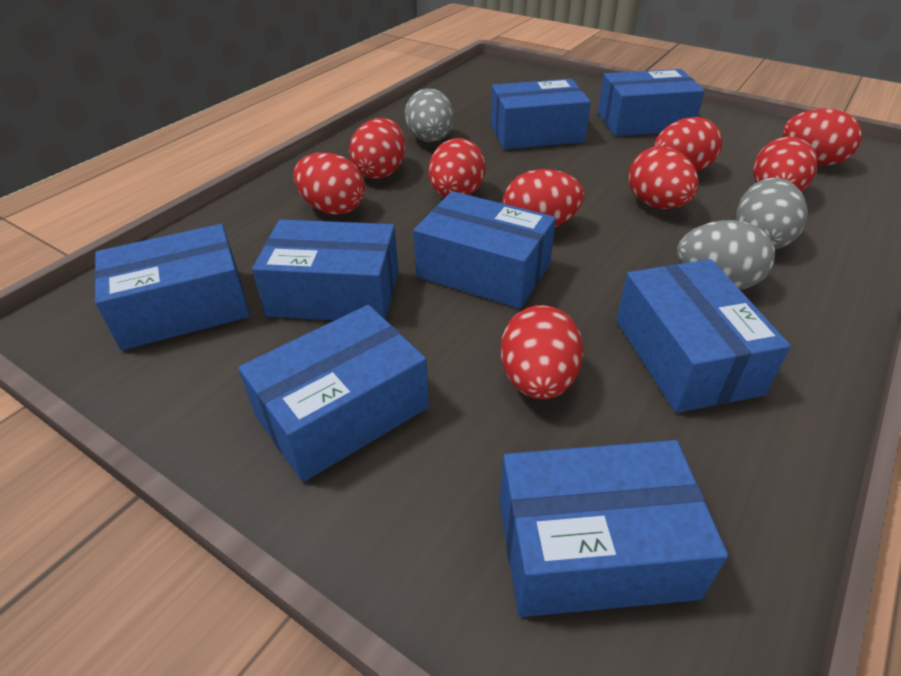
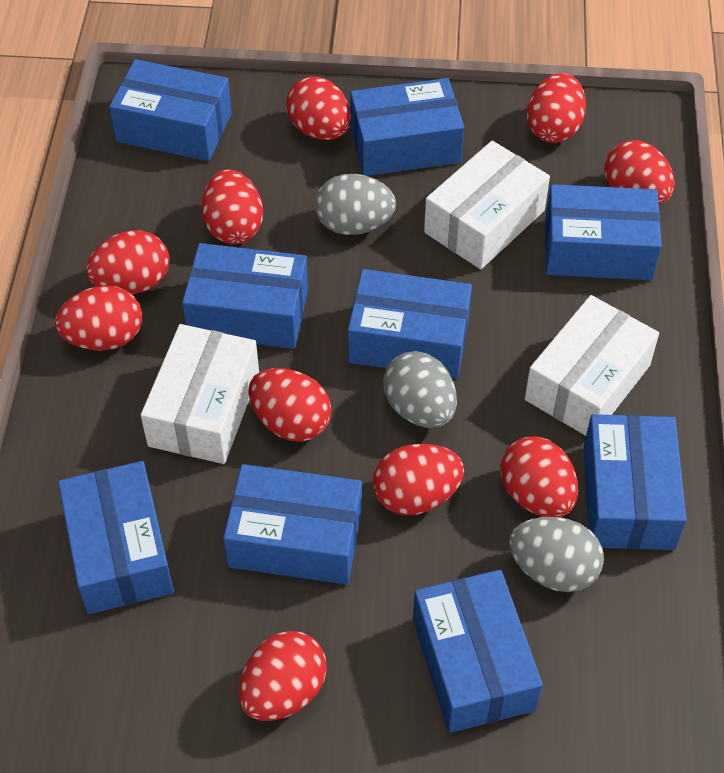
blue box: [94,224,250,350] [238,305,429,482] [252,219,398,320] [413,191,556,309] [491,79,591,150] [500,440,728,617] [598,69,705,136] [616,259,791,413] = 8 -> [58,461,174,614] [109,59,232,161] [182,243,308,349] [223,464,362,585] [348,269,472,379] [350,78,464,176] [413,570,543,733] [545,184,661,280] [584,414,686,550] = 9
red egg: [293,152,365,215] [349,118,405,179] [428,138,486,198] [501,305,583,399] [503,169,584,227] [628,146,699,209] [654,117,722,172] [753,137,818,192] [783,109,862,166] = 9 -> [55,285,142,351] [86,230,169,294] [202,169,263,244] [239,631,327,721] [248,368,331,442] [286,77,351,140] [373,444,464,515] [500,436,578,517] [527,73,586,143] [604,140,674,205] = 10
white box: none = 0 -> [141,324,259,464] [424,141,550,269] [525,295,659,436] = 3

